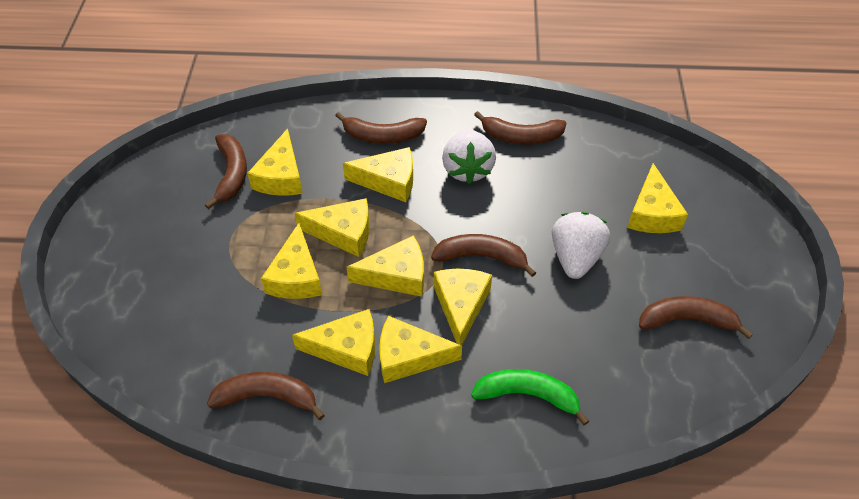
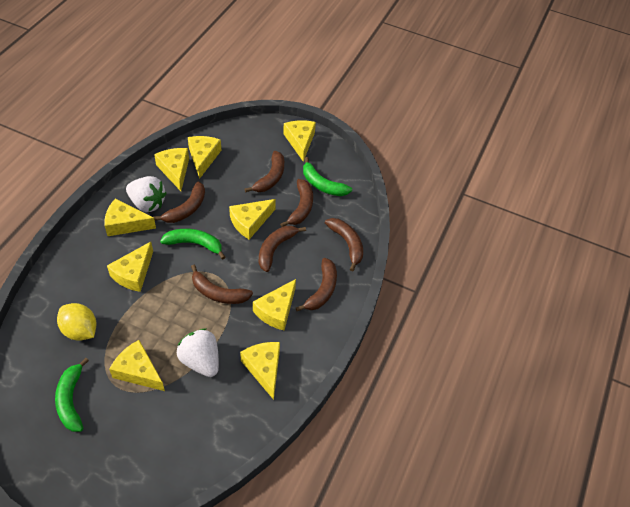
brown banana: [205,134,247,209] [207,372,325,420] [335,112,427,144] [431,234,536,277] [474,111,566,144] [639,296,753,339] = 6 -> [153,181,205,223] [191,265,253,304] [245,151,284,192] [259,226,306,272] [280,179,313,227] [296,258,337,311] [325,218,363,271] = 7
green banana: [471,369,589,426] = 1 -> [55,358,89,432] [160,229,225,260] [303,157,352,196] = 3
yellow lemon: none = 0 -> [57,303,96,341] = 1

